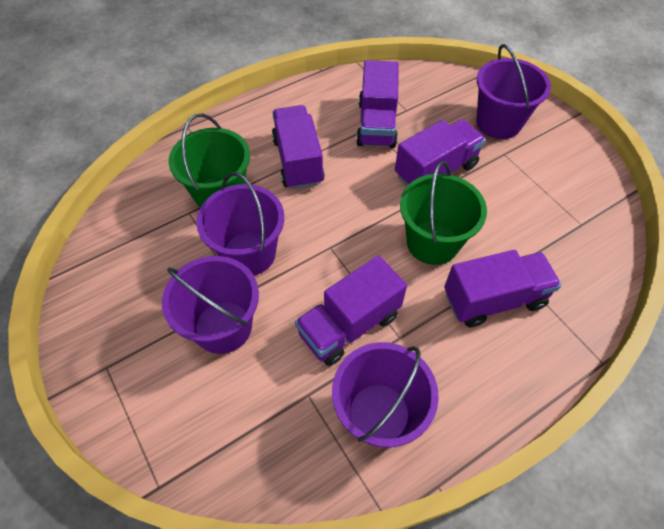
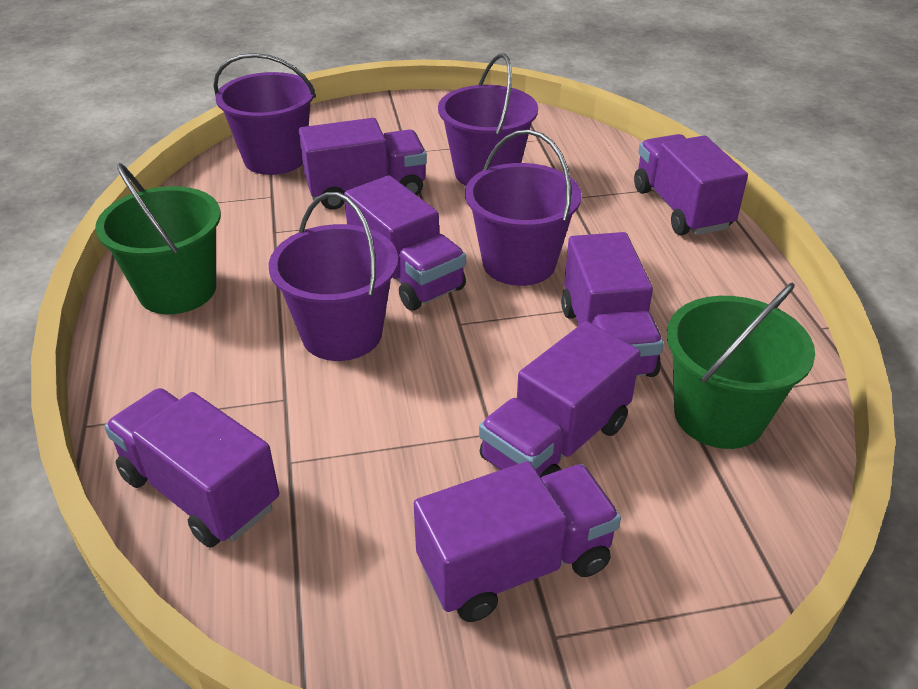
purple truck: [272,105,325,190] [295,255,407,366] [356,60,399,148] [395,119,486,186] [444,250,561,327] = 5 -> [104,388,279,548] [299,118,427,210] [344,176,466,311] [414,461,621,622] [479,321,641,478] [561,232,663,377] [634,134,748,235] = 7

